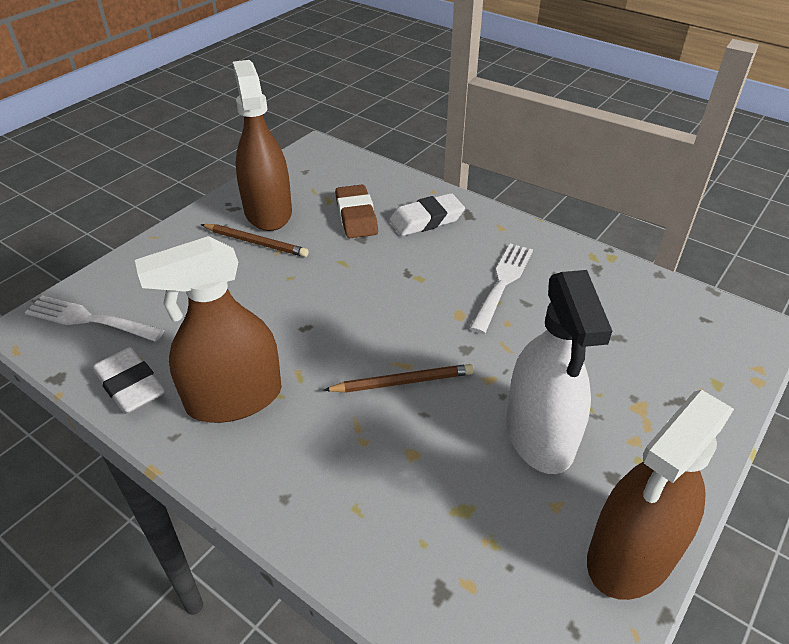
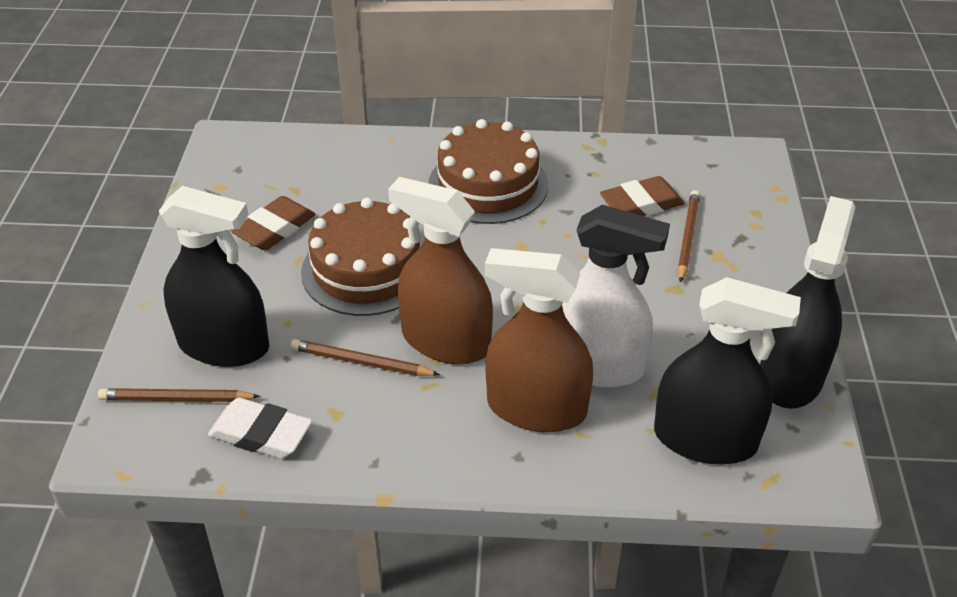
black spray bottle: none = 0 -> [158,186,270,367] [654,277,801,464] [760,196,855,409] = 3
brown cake: none = 0 -> [301,198,422,316] [428,119,548,224] = 2
brown eraser: [335,185,378,238] = 1 -> [231,196,316,250] [600,176,685,216] = 2
brown pencil: [201,224,309,257] [324,364,474,393] = 2 -> [98,388,260,402] [290,339,440,376] [678,190,700,283] = 3
brown spray bottle: [135,236,282,423] [233,60,292,231] [587,390,734,600] = 3 -> [388,177,493,364] [485,248,593,432] = 2
white eraser: [93,347,165,414] [389,193,465,236] = 2 -> [208,398,312,459] = 1
white fork: [24,296,164,342] [469,243,533,334] = 2 -> none = 0

